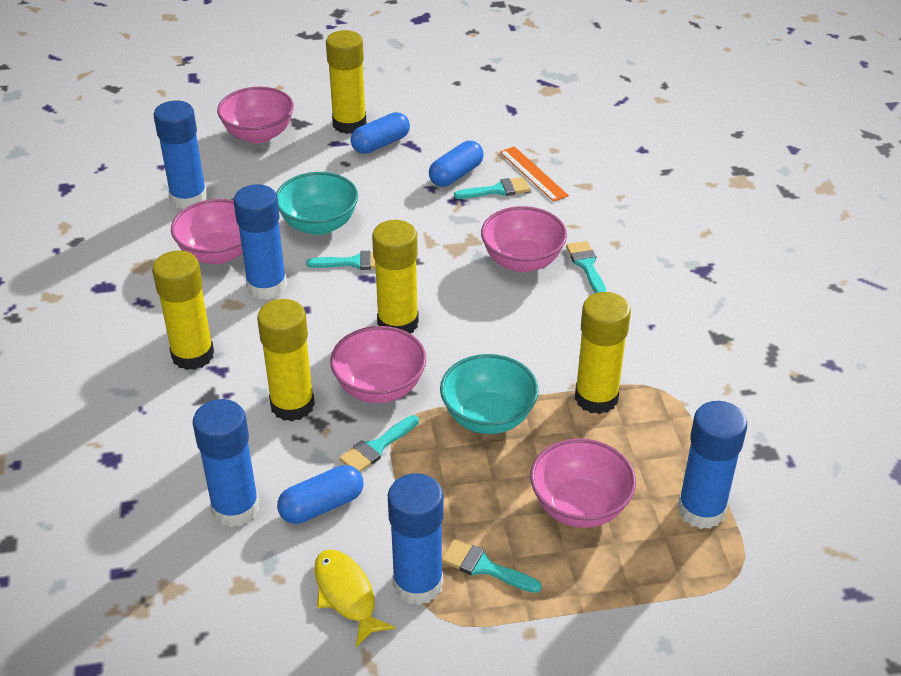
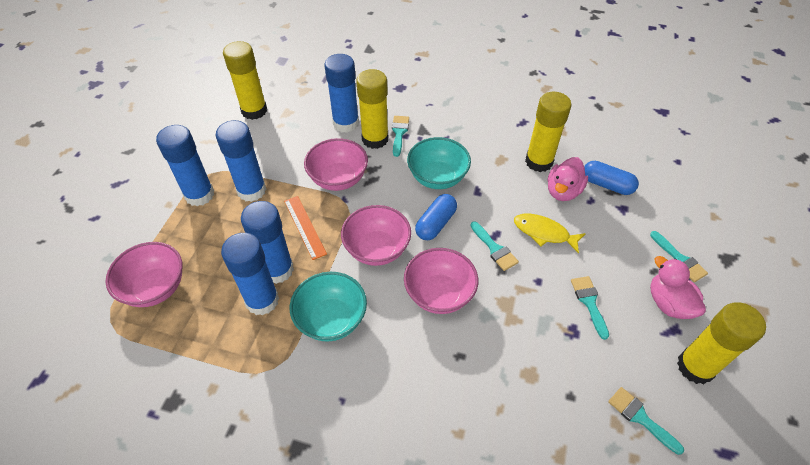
blue capsule: [277,465,363,524] [351,112,410,154] [429,141,484,187] = 3 -> [415,194,457,240] [584,161,639,195] = 2
pink bowl: [171,199,243,264] [217,87,294,144] [330,326,427,403] [481,206,567,272] [530,438,636,528] = 5 -> [106,242,183,307] [304,138,368,191] [341,205,411,266] [404,248,478,314] = 4
pink duck: none = 0 -> [547,157,588,201] [650,256,706,319] = 2
yellow glue stick: [152,250,214,370] [257,299,315,422] [326,30,366,134] [372,220,419,333] [575,292,631,414] = 5 -> [223,41,267,120] [356,69,388,149] [525,92,571,172] [677,302,766,384] = 4

